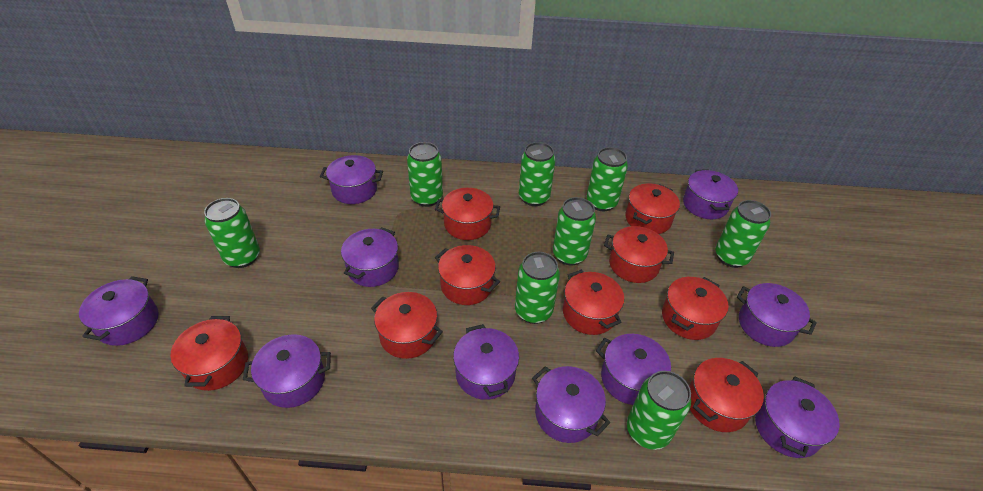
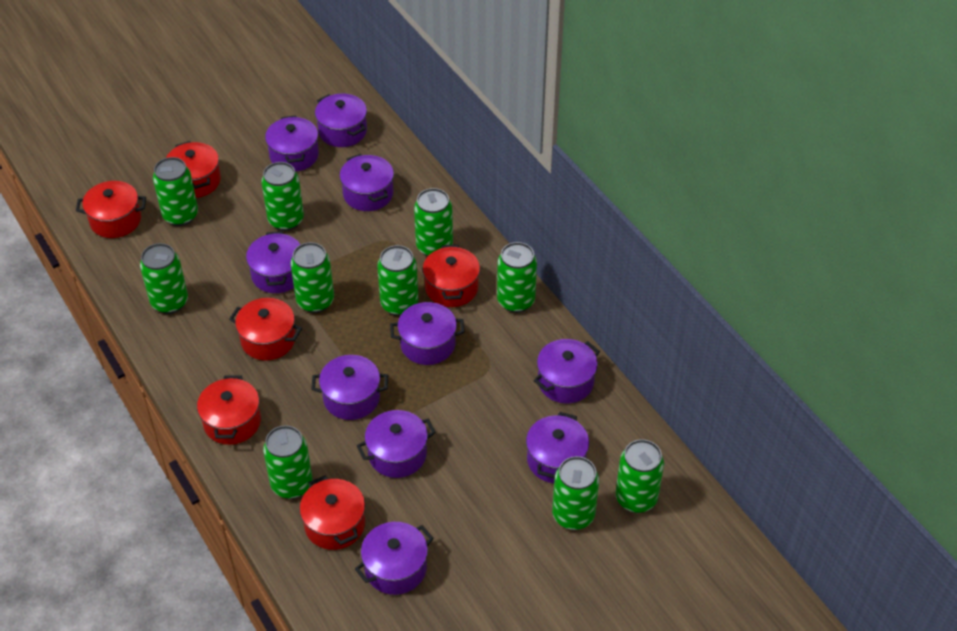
green can: [204,198,260,268] [407,142,443,207] [515,252,560,324] [519,142,555,206] [553,197,596,265] [587,147,628,211] [627,371,691,450] [715,200,771,268] = 8 -> [140,243,188,314] [153,157,198,226] [261,162,304,231] [263,425,312,499] [291,242,334,313] [377,245,419,316] [414,188,453,256] [497,242,537,313] [552,456,599,530] [616,439,664,513] = 10
red pot: [170,316,248,391] [371,292,443,359] [435,188,500,240] [435,245,500,305] [563,269,624,335] [604,226,674,283] [625,184,680,234] [662,277,729,340] [689,358,764,432] = 9 -> [76,181,146,238] [166,141,221,198] [197,375,261,445] [229,298,302,361] [299,476,365,550] [423,245,480,307] = 6

